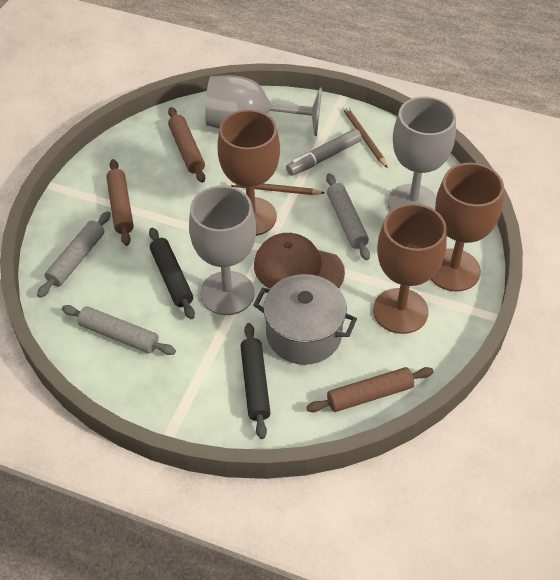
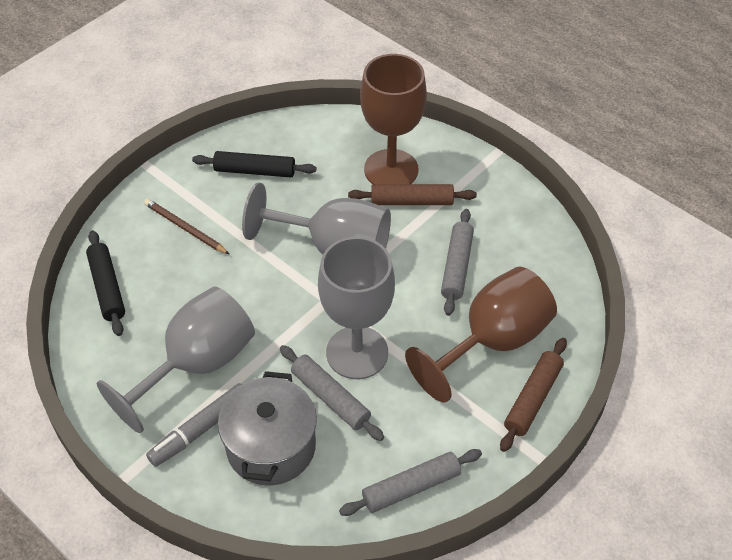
brown cap: [254,233,345,289] = 1 -> none = 0
brown goblet: [217,110,280,236] [373,203,447,334] [431,163,504,291] = 3 -> [360,54,427,184] [405,267,557,403] = 2
brown pencil: [226,180,324,195] [342,105,388,168] = 2 -> [144,199,229,254] = 1
brown rolling pin: [106,159,134,246] [168,107,205,183] [306,367,434,412] = 3 -> [348,184,477,205] [500,338,567,452] = 2

